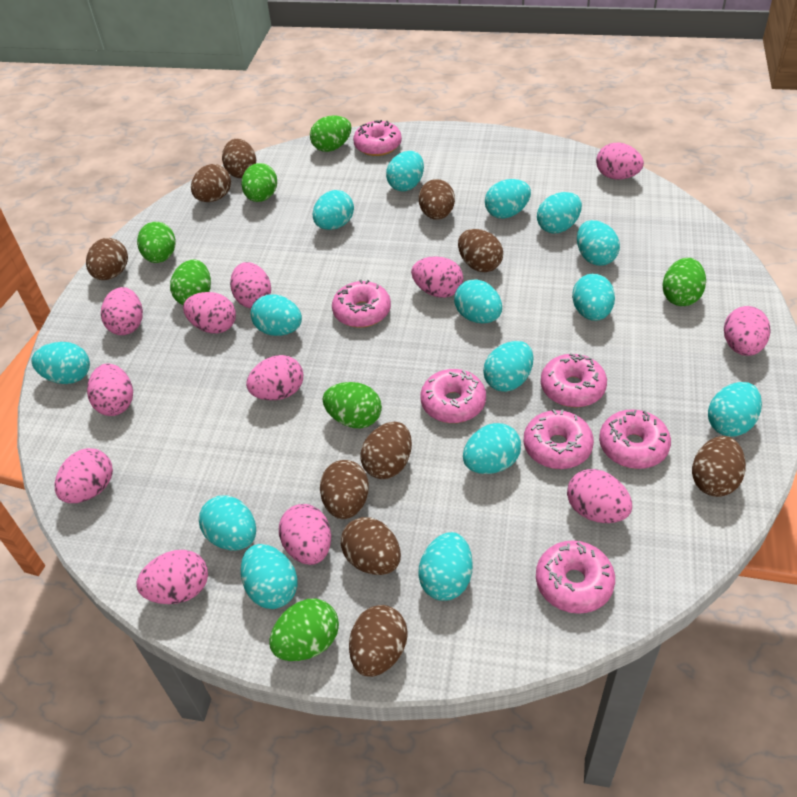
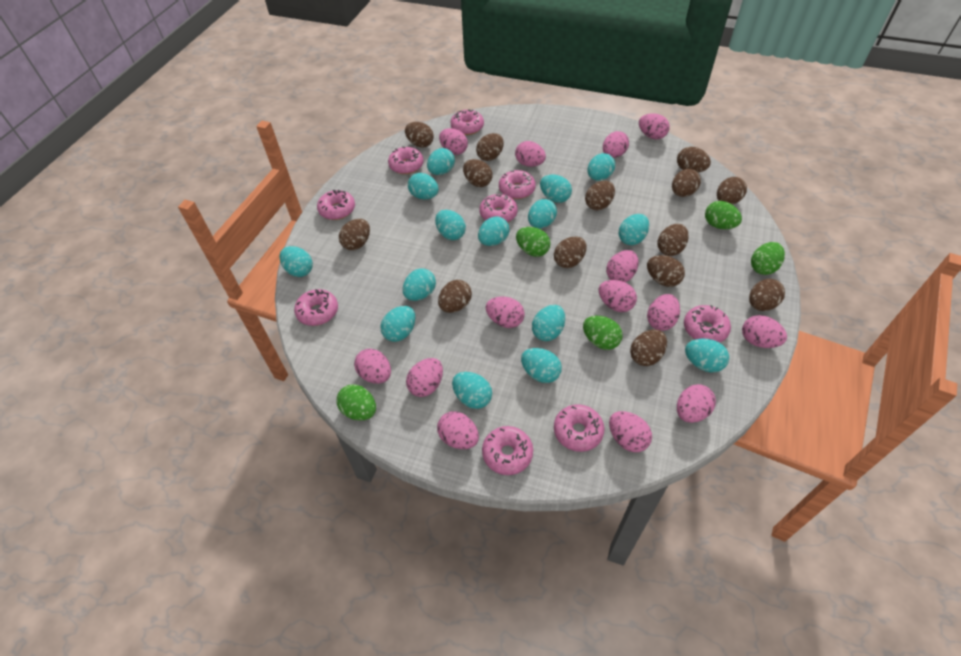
brown egg: [86,238,128,280] [191,164,231,202] [222,139,256,178] [320,460,369,519] [341,517,401,575] [349,605,408,677] [361,422,412,479] [419,179,455,220] [458,229,503,272] [692,436,746,497] = 10 -> [339,219,370,250] [405,122,434,148] [438,280,472,313] [463,159,492,187] [476,133,504,161] [554,237,587,268] [585,181,615,210] [630,329,667,366] [647,255,685,287] [657,224,689,256] [672,169,701,197] [677,147,711,173] [717,177,747,204] [749,279,785,311] = 14
green egg: [137,222,176,263] [170,260,211,305] [241,163,277,202] [270,598,339,661] [310,116,351,152] [323,382,382,429] [663,258,706,306] = 7 -> [336,384,376,420] [516,227,551,257] [583,316,623,350] [705,201,742,229] [751,242,785,275] = 5
pink donut: [332,280,391,328] [353,120,402,156] [420,369,486,423] [524,409,594,469] [536,540,615,614] [541,353,607,407] [599,410,671,469] = 7 -> [294,289,338,326] [317,190,355,220] [388,147,424,174] [451,110,484,135] [479,194,518,222] [482,426,533,475] [499,170,536,199] [554,404,605,452] [684,305,731,343] = 9
pink egg: [55,448,113,503] [87,363,133,416] [101,287,143,335] [136,550,208,604] [183,292,236,334] [230,262,271,308] [246,355,303,400] [279,504,331,565] [411,256,463,298] [567,469,632,523] [596,142,644,179] [724,306,771,356] = 12 -> [354,349,391,384] [406,358,443,397] [437,411,479,449] [439,128,468,155] [486,297,525,328] [515,141,546,167] [599,280,637,312] [603,131,629,158] [606,250,639,282] [609,411,652,452] [639,113,670,139] [647,294,680,331] [677,384,716,423] [742,315,787,348] = 14

